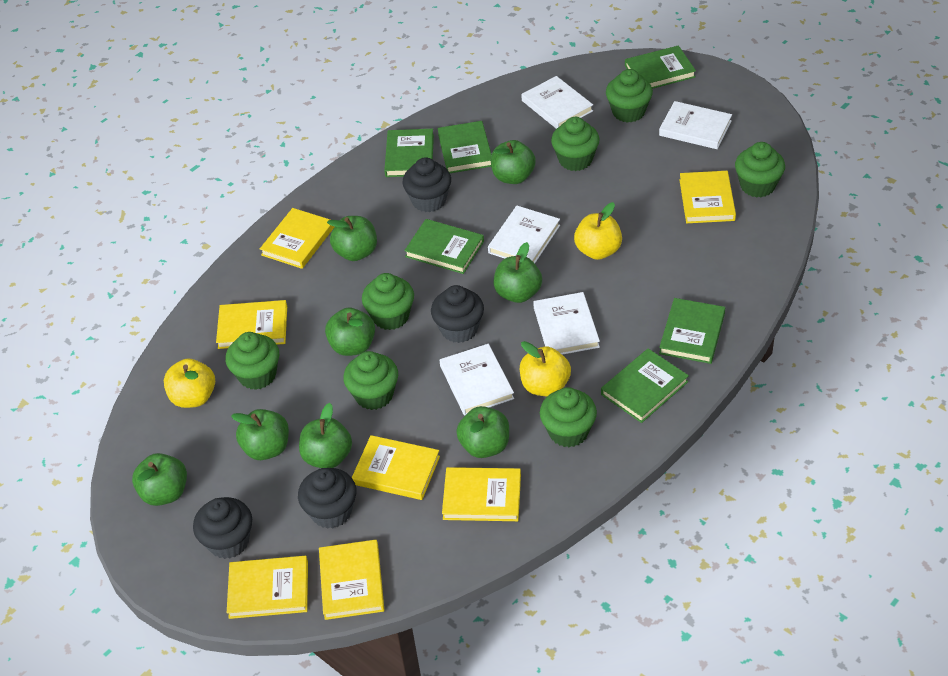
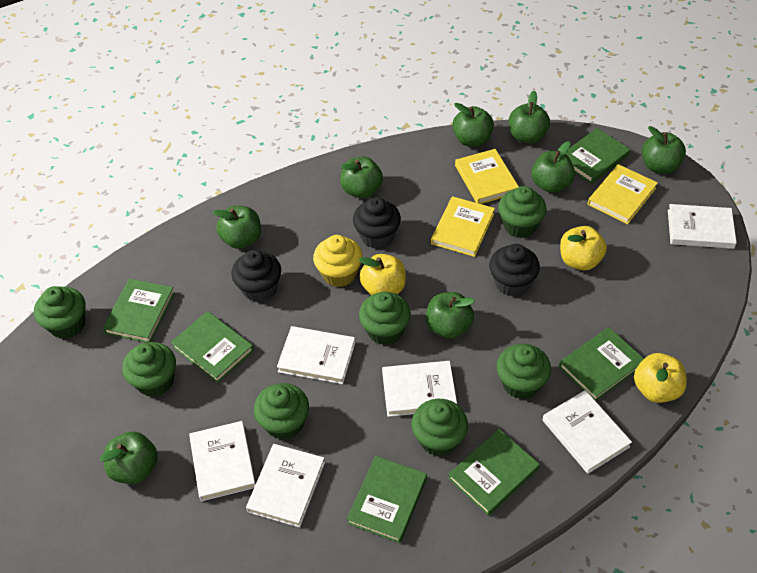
black cupcake: [193,497,252,559] [298,468,356,529] [402,157,451,212] [431,285,484,343] = 4 -> [232,250,281,302] [353,197,401,249] [489,244,540,297] = 3
white book: [439,344,514,416] [488,206,560,263] [521,76,593,129] [533,292,600,355] [659,101,732,149] = 5 -> [189,421,256,501] [246,444,325,528] [277,326,355,384] [382,361,457,417] [543,390,632,474] [668,204,737,249] = 6
yellow book: [216,300,287,349] [227,556,308,619] [260,208,334,269] [319,540,384,620] [352,435,440,500] [442,467,521,521] [680,171,736,223] = 7 -> [431,196,495,257] [455,149,519,204] [588,164,658,224] = 3
yellow cupcake: none = 0 -> [313,235,363,287] = 1

